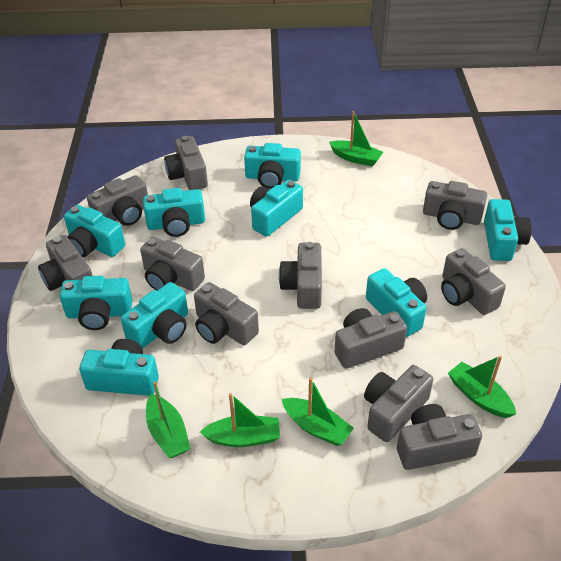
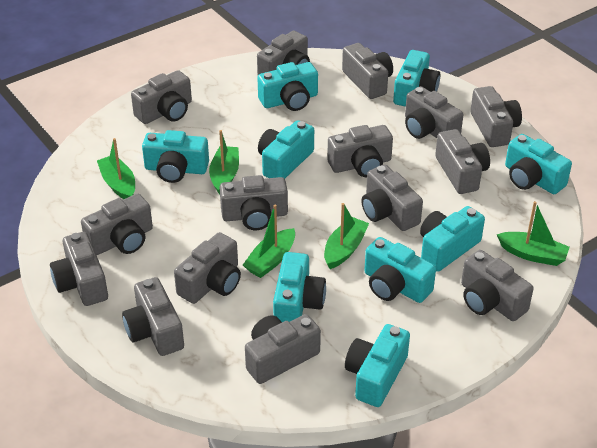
grey camera: [38,235,93,291] [87,175,148,226] [140,237,205,291] [164,136,208,190] [194,282,259,345] [279,242,322,309] [335,308,407,369] [364,365,433,442] [397,404,482,470] [423,181,487,230] [441,248,506,315] = 11 -> [50,232,108,306] [81,194,153,255] [122,277,184,356] [131,70,192,124] [174,232,241,304] [220,175,288,230] [245,314,321,384] [257,30,310,75] [327,125,393,177] [342,43,393,99] [362,164,423,231] [405,86,463,139] [435,129,490,194] [461,250,534,321] [470,86,522,147] = 15

